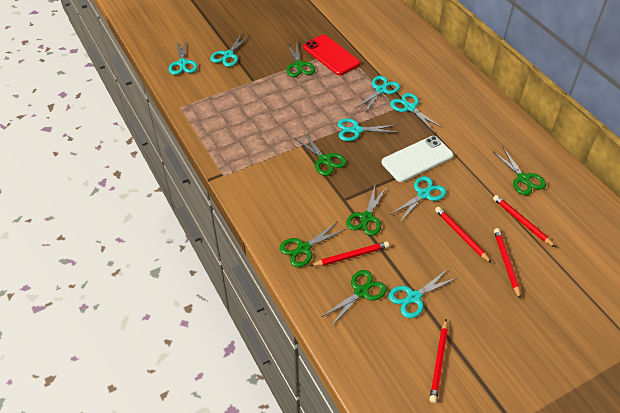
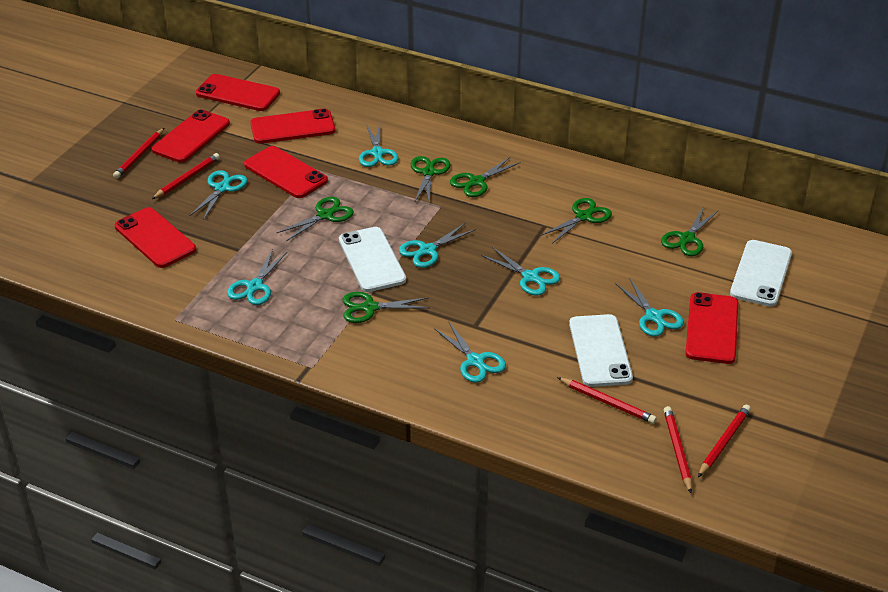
red phone: [303,35,361,76] = 1 -> [115,207,196,268] [152,109,230,163] [196,74,280,111] [244,146,328,198] [250,108,335,144] [685,292,738,364] = 6
white phone: [382,136,454,182] = 1 -> [339,227,406,292] [569,314,633,387] [730,240,792,307] = 3

